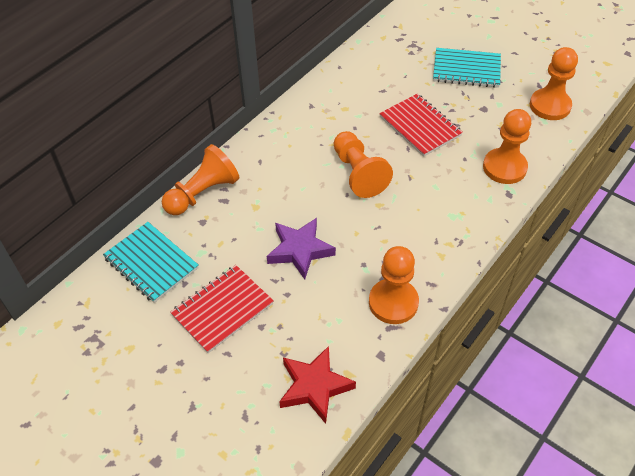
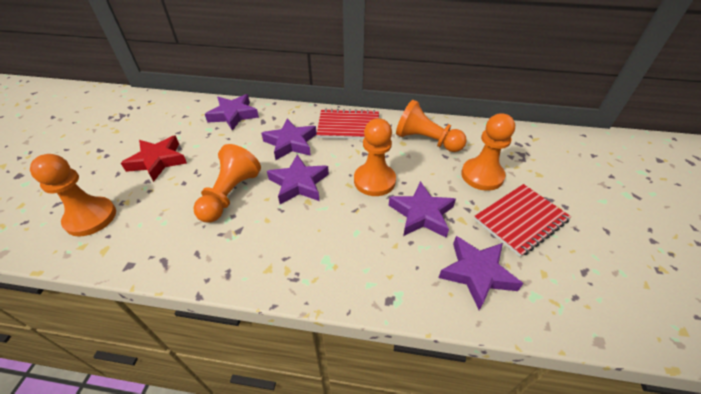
purple star: [267,218,336,280] = 1 -> [205,94,259,131] [261,119,317,160] [267,155,329,204] [388,181,456,238] [438,236,523,310] = 5
turquoise notebook: [103,222,199,303] [433,48,501,88] = 2 -> none = 0

